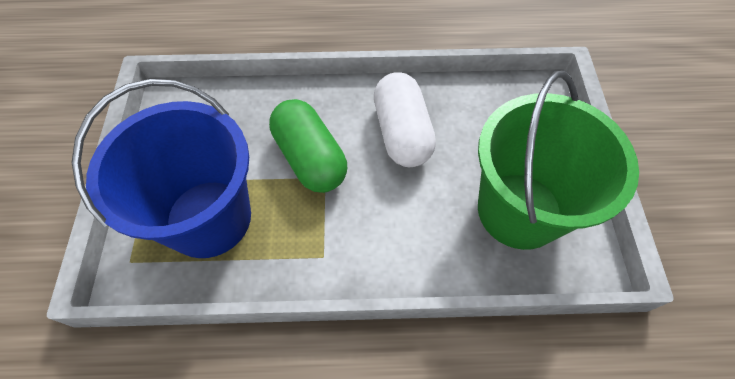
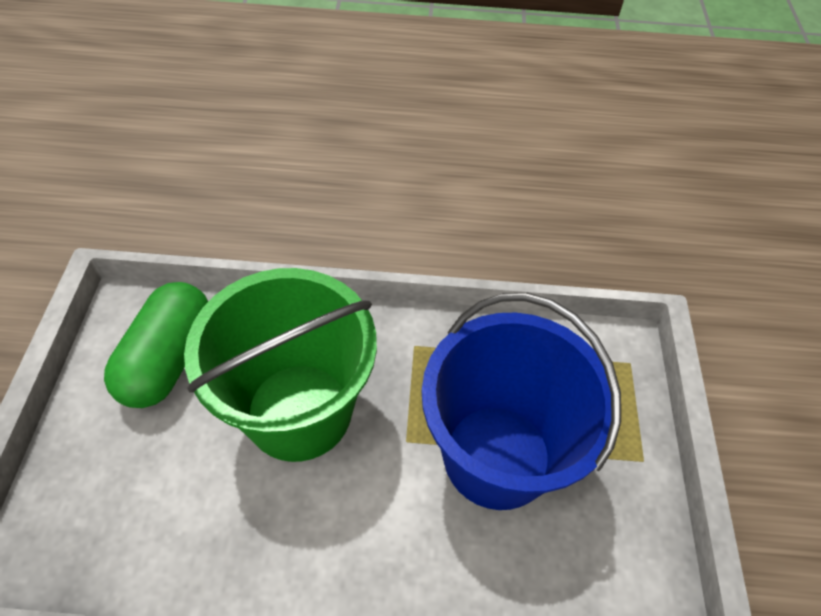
white capsule: [374,72,436,167] = 1 -> none = 0

